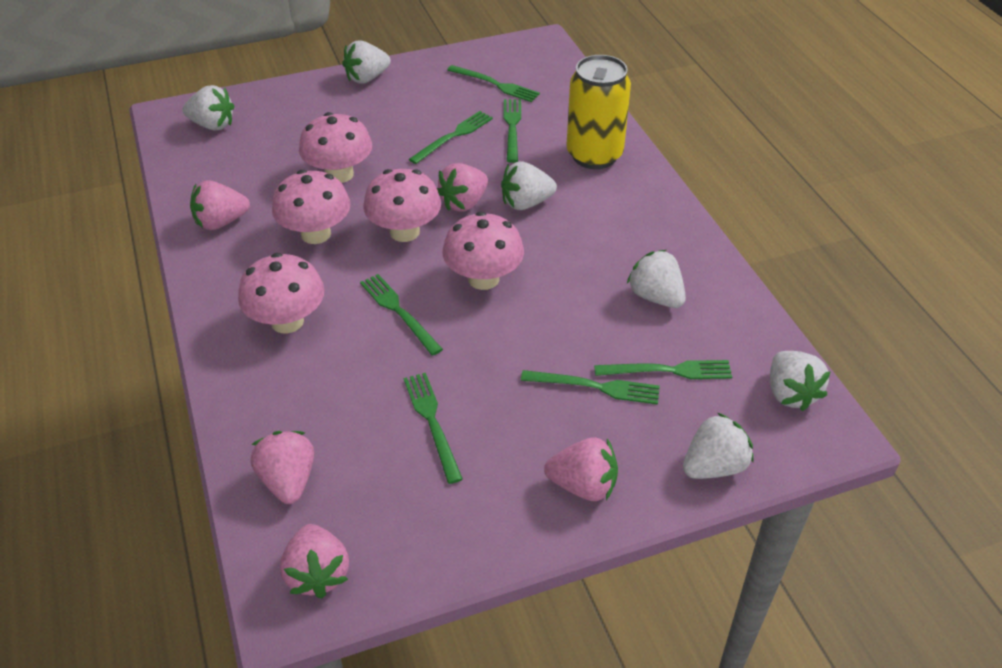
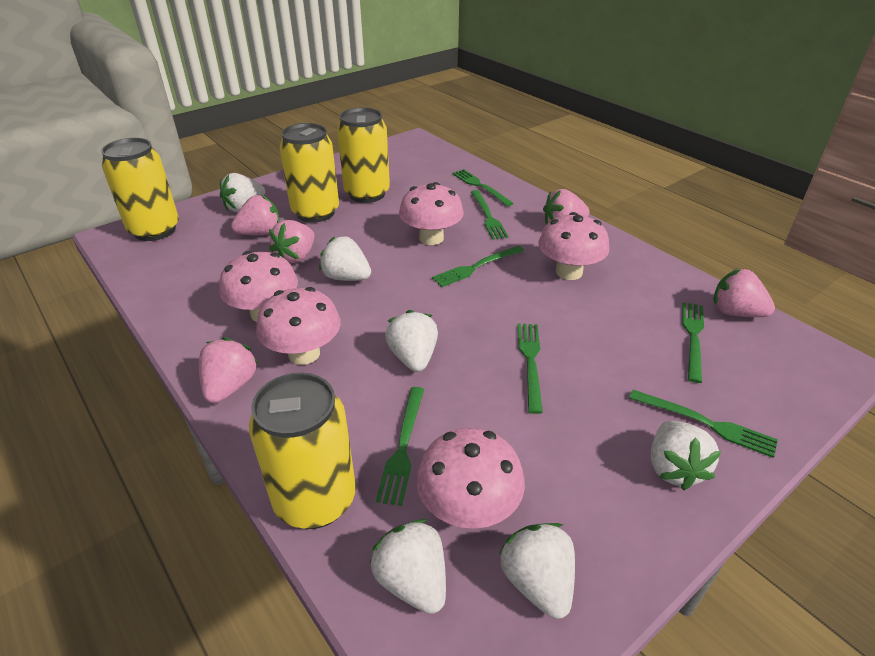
yellow can: [566,55,631,169] = 1 -> [101,138,179,241] [249,373,356,529] [280,123,339,222] [337,108,390,203] = 4

